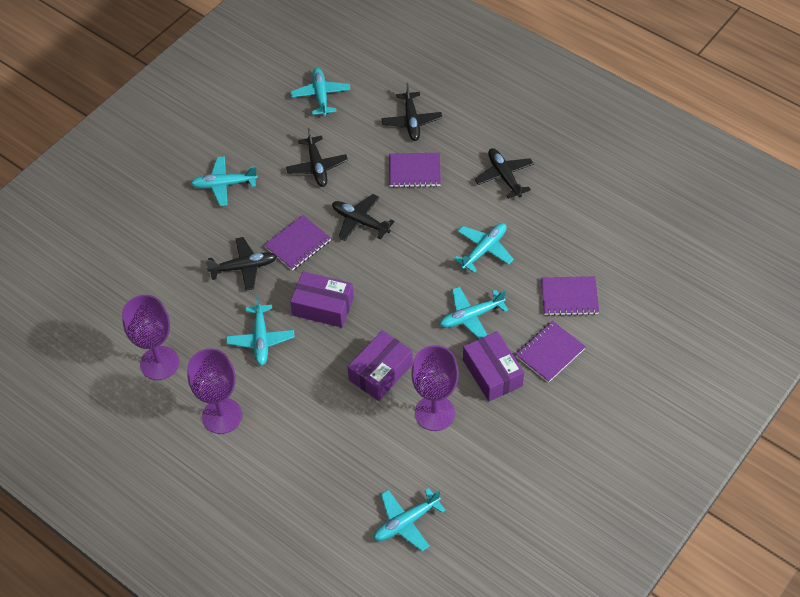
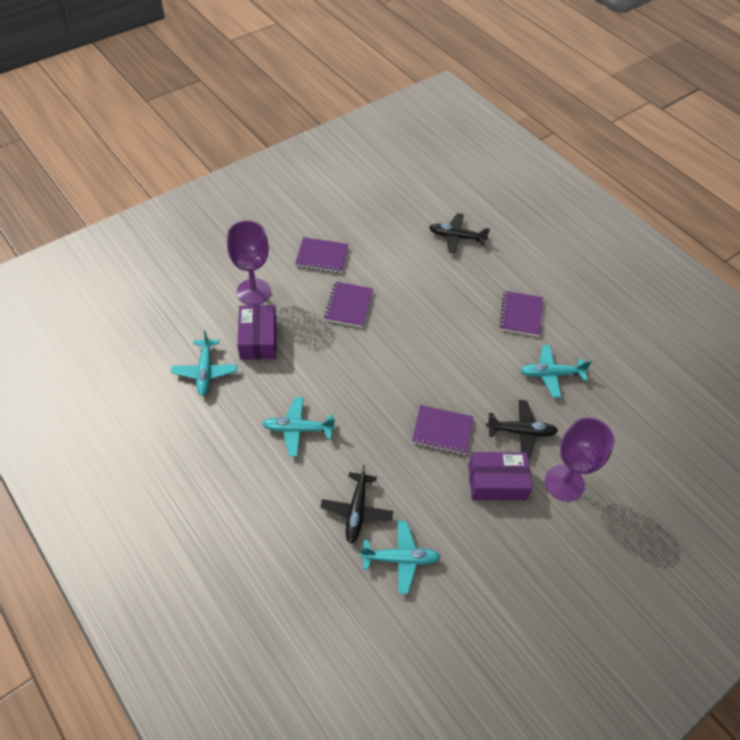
black plane: [205,237,277,291] [286,128,348,187] [332,194,394,241] [381,83,442,141] [474,148,534,199] = 5 -> [320,465,393,544] [429,213,490,254] [486,400,558,459] = 3
purple box: [290,272,354,328] [348,330,413,401] [463,331,524,401] = 3 -> [237,305,276,360] [468,452,533,500] = 2
purple goblet: [122,295,179,380] [187,348,242,434] [411,345,459,431] = 3 -> [227,220,271,305] [545,417,615,501] = 2
turquoise plane: [190,156,258,206] [226,296,294,366] [291,68,351,116] [374,488,446,551] [440,287,508,339] [454,223,514,273] = 6 -> [171,330,237,396] [262,397,335,456] [360,521,441,594] [520,345,592,398] = 4

